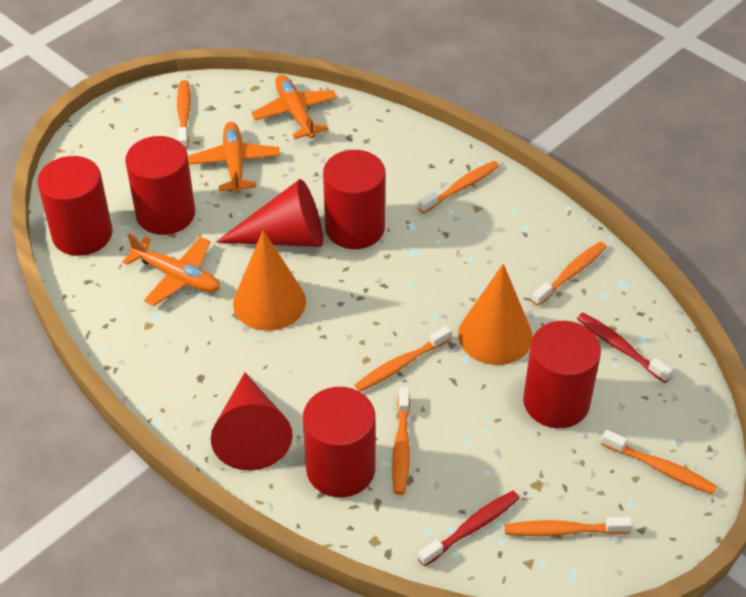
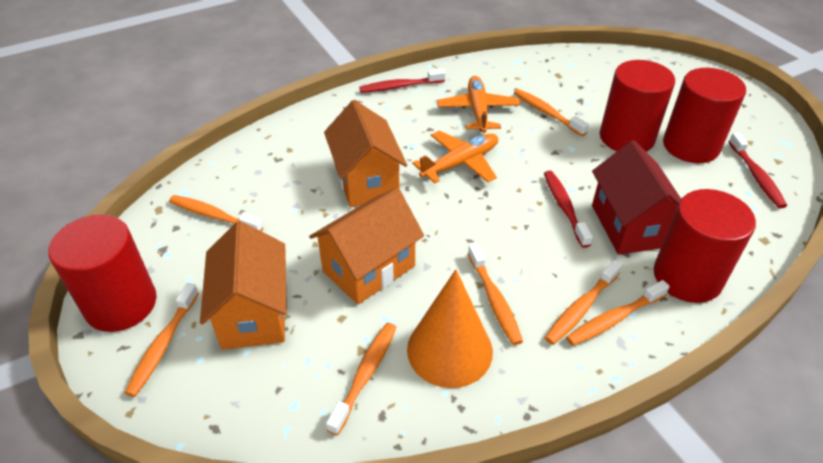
orange cone: [233,230,306,331] [458,264,533,365] = 2 -> [407,269,493,388] = 1
orange house: none = 0 -> [200,221,287,350] [309,188,424,305] [324,100,407,207] = 3
orange plane: [122,233,220,306] [188,122,280,194] [251,75,338,139] = 3 -> [412,131,498,183] [437,76,521,133] = 2
red cone: [211,373,293,471] [216,179,323,247] = 2 -> none = 0
red cylinder: [37,156,112,256] [125,136,195,235] [303,387,376,497] [323,150,385,249] [523,321,601,428] = 5 -> [48,215,157,332] [600,60,675,152] [654,189,756,303] [663,68,746,163] = 4
red house: none = 0 -> [592,140,681,254] = 1
red toothbrush: [418,491,520,566] [577,313,673,383] = 2 -> [359,69,446,93] [544,171,593,248] [729,133,787,208] = 3

